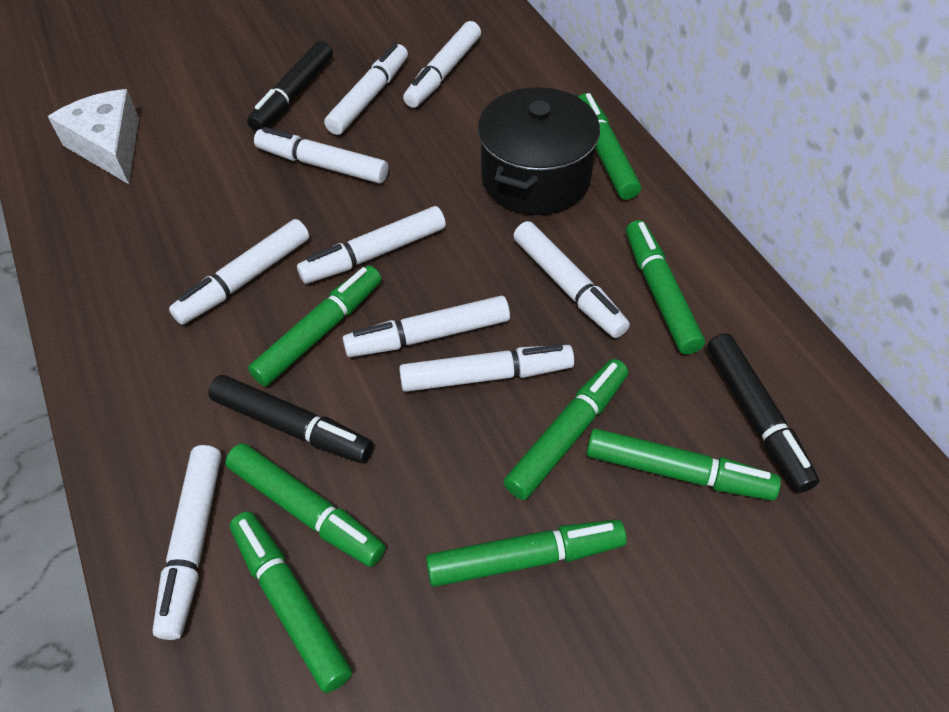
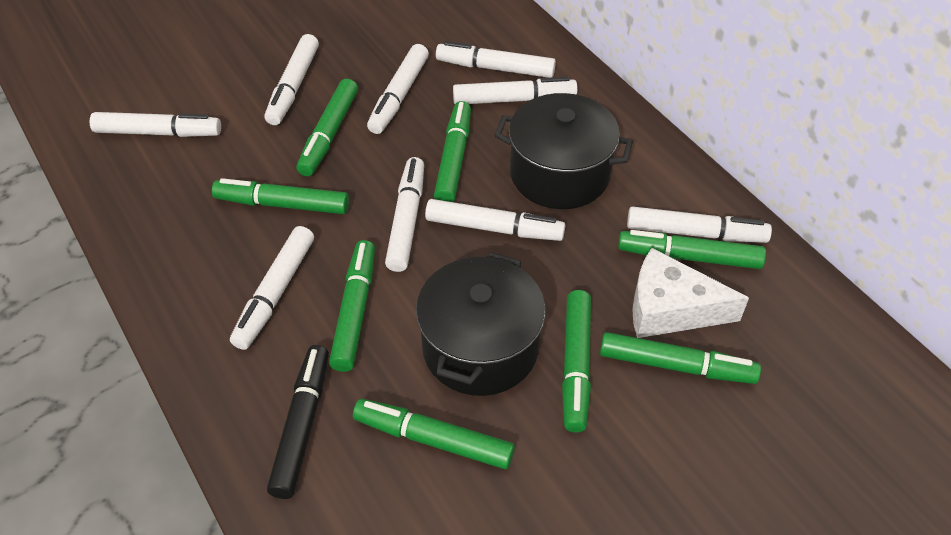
black marker: [208,375,373,463] [247,41,333,132] [707,333,819,493] = 3 -> [267,345,329,499] = 1
black pot: [477,87,600,215] = 1 -> [416,252,546,396] [494,93,633,209] = 2

